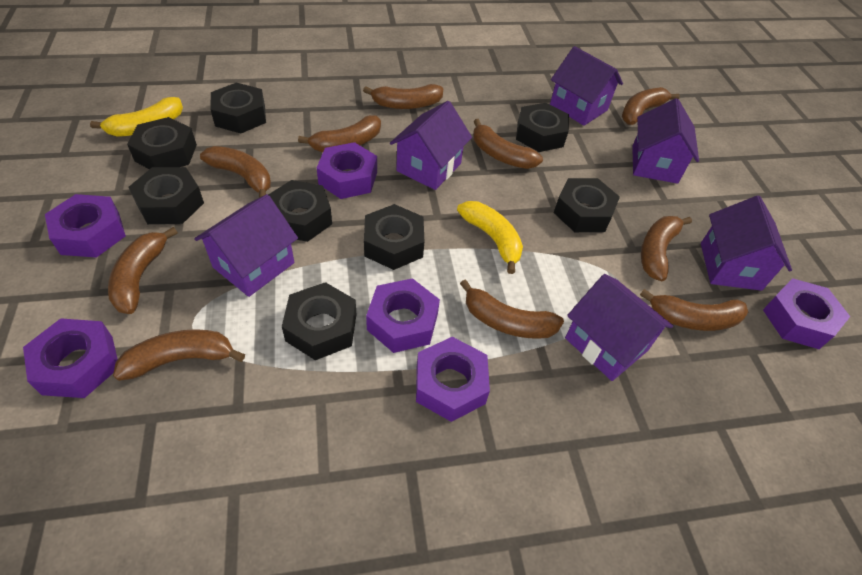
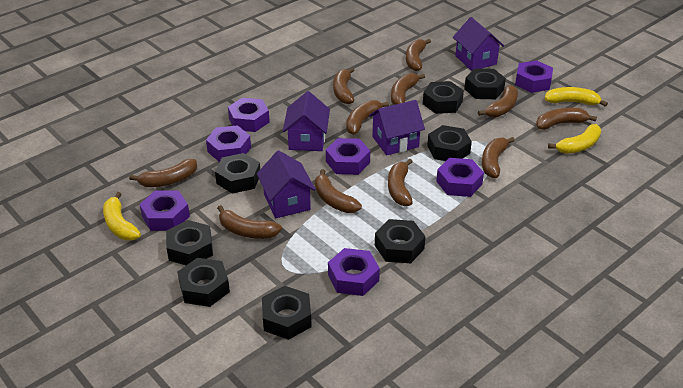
brown banana: [108,227,178,314] [113,329,245,381] [200,146,271,198] [298,115,381,152] [363,84,443,109] [460,279,564,339] [473,119,543,169] [622,87,680,125] [640,289,748,331] [641,216,692,281] = 10 -> [129,159,197,187] [217,205,282,239] [315,169,362,213] [333,68,354,104] [346,100,389,135] [388,159,413,206] [391,73,425,105] [406,39,431,71] [478,85,518,117] [482,137,515,178] [536,108,597,130] = 11
purple house: [194,194,298,297] [390,101,472,190] [550,46,623,126] [565,274,673,381] [632,98,699,184] [701,195,792,291] = 6 -> [257,151,316,218] [283,91,330,151] [369,100,425,155] [453,17,504,71] = 4
purple nut: [23,318,118,398] [45,194,126,258] [317,142,377,199] [366,278,440,353] [416,337,490,422] [763,278,850,349] = 6 -> [139,190,190,231] [206,125,251,162] [228,98,270,132] [326,138,370,175] [328,248,380,296] [436,158,484,197] [515,60,553,93] = 7
yellow banana: [90,97,183,137] [457,201,523,274] = 2 -> [103,192,141,240] [545,87,608,107] [548,124,601,154] = 3

